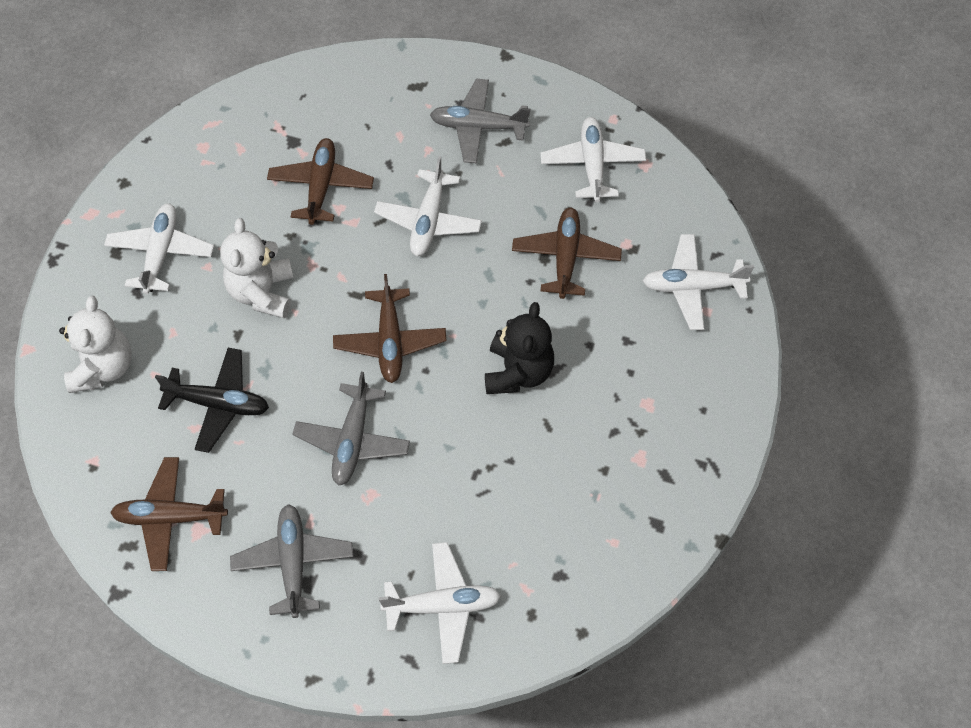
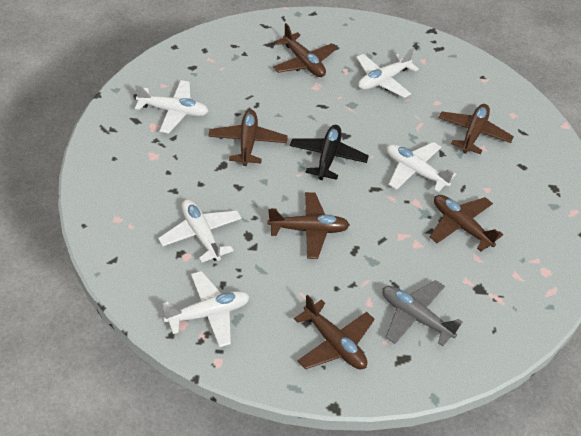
black teddy bear: [485,302,554,394] = 1 -> none = 0
brown plane: [110,457,228,571] [267,138,374,225] [333,274,446,383] [512,208,622,299] = 4 -> [209,110,288,166] [267,192,350,259] [273,23,337,77] [294,295,375,369] [430,195,503,252] [439,104,514,154] = 6
grey plane: [230,504,354,618] [292,372,410,486] [430,79,531,164] = 3 -> [382,280,463,346] = 1
white teddy bear: [59,296,132,393] [220,218,294,318] = 2 -> none = 0

